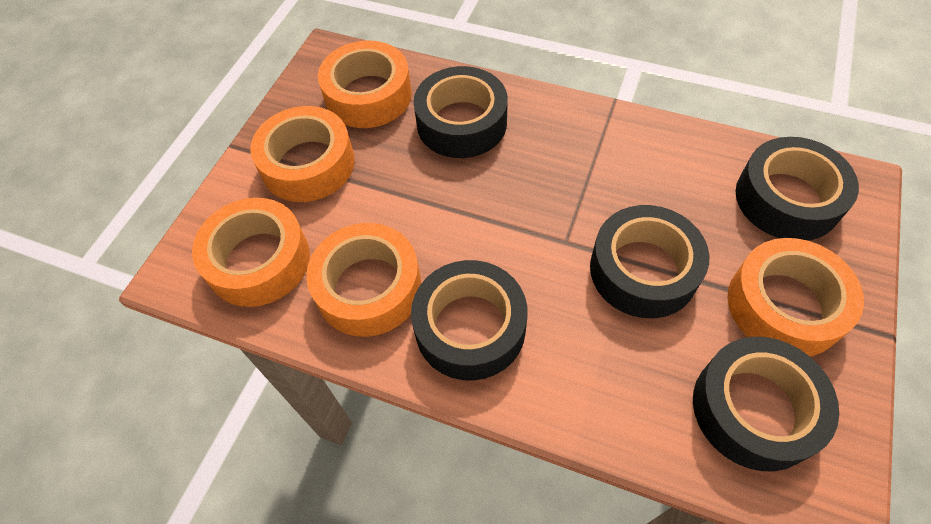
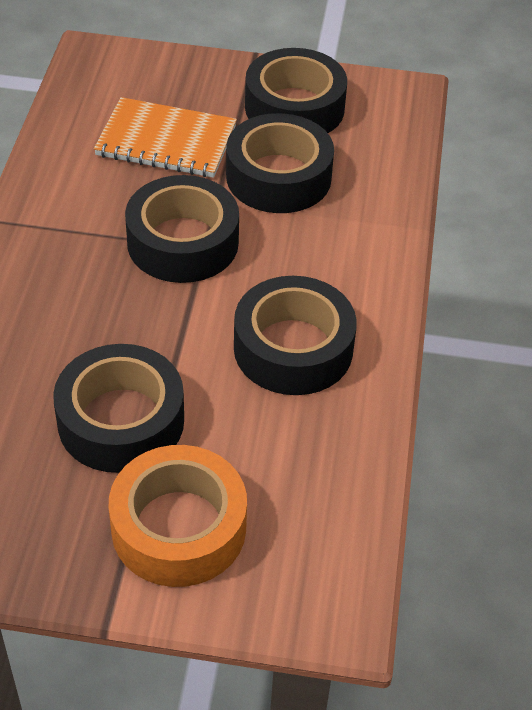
orange notebook: none = 0 -> [94,97,237,178] = 1
orange tape: [192,198,310,307] [251,106,355,202] [306,223,421,337] [318,41,412,128] [728,238,864,356] = 5 -> [108,445,247,587] = 1

